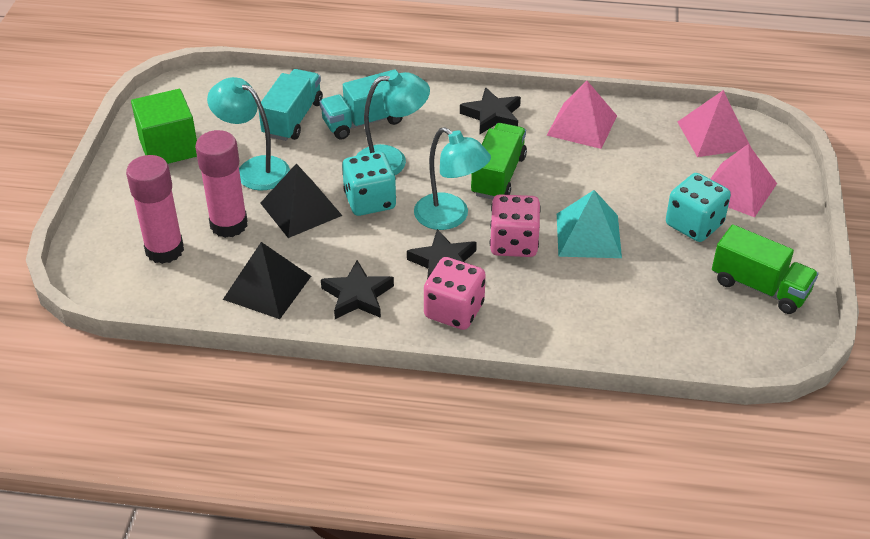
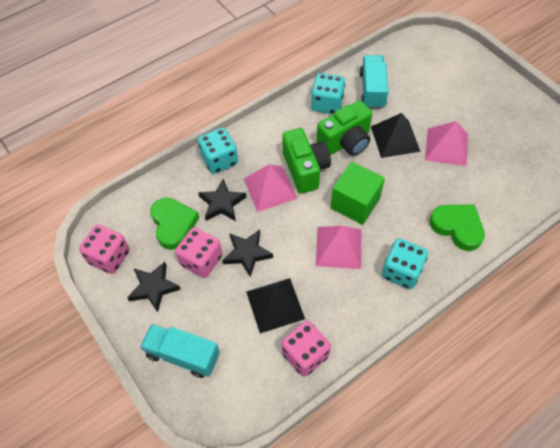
green camera: none = 0 -> [282,128,331,194] [316,101,372,156] = 2
green heart: none = 0 -> [151,197,199,250] [429,205,485,251] = 2
green truck: [471,123,527,200] [712,224,818,314] = 2 -> none = 0
pink dice: [424,257,486,330] [490,194,541,257] = 2 -> [79,224,130,274] [175,227,222,278] [281,321,331,377] = 3
pink glue stick: [126,155,184,264] [195,130,247,238] = 2 -> none = 0
turquoise dice: [342,152,396,216] [666,173,731,242] = 2 -> [198,128,238,174] [311,73,345,114] [382,238,428,289] = 3
turquoise lamp: [207,77,290,191] [356,71,430,175] [414,127,491,230] = 3 -> none = 0
turquoise pyramid: [557,190,622,258] = 1 -> none = 0

